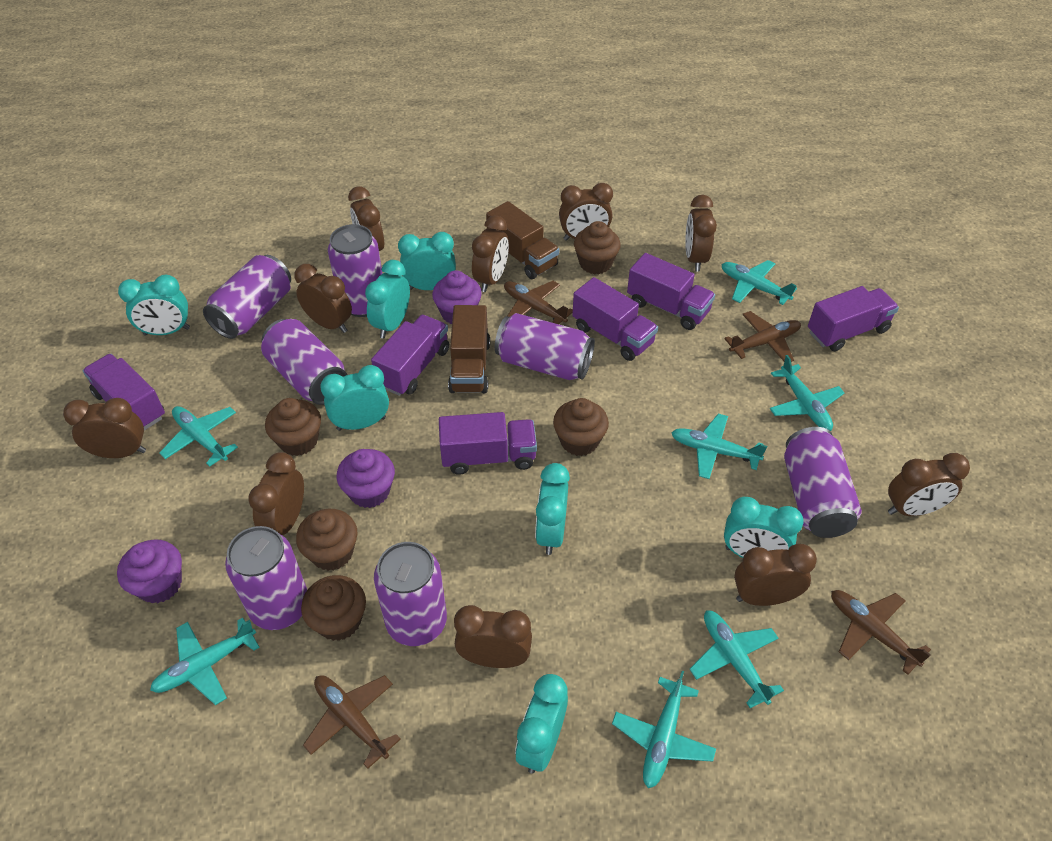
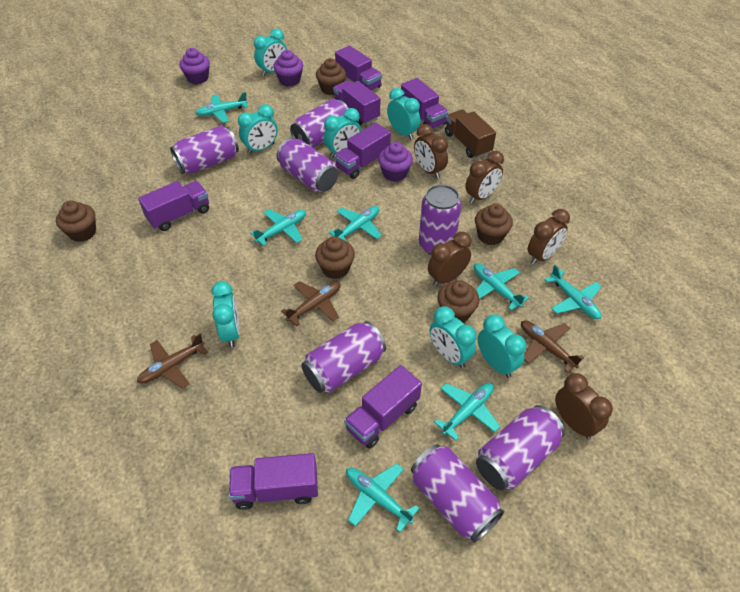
brown clock: [63,398,146,458] [248,452,304,535] [294,264,352,333] [348,186,384,251] [454,605,532,668] [472,216,509,292] [559,183,613,241] [685,195,717,271] [734,544,817,606] [888,453,970,516] = 10 -> [414,124,448,179] [428,232,472,287] [465,151,504,204] [528,209,570,265] [555,373,613,439] = 5
brown plane: [303,675,401,769] [504,281,573,324] [724,311,801,362] [831,590,931,675] = 4 -> [137,334,208,388] [281,281,341,326] [521,320,584,373] = 3
brown truck: [448,305,490,393] [486,201,559,279] = 2 -> [445,109,496,158] = 1
purple truck: [82,354,165,430] [371,315,449,396] [439,412,537,475] [572,277,658,361] [627,253,715,330] [808,286,899,351] = 6 -> [138,181,209,231] [229,453,318,510] [333,80,380,125] [334,123,391,179] [335,45,382,91] [344,365,422,449] [401,78,448,129] = 7

